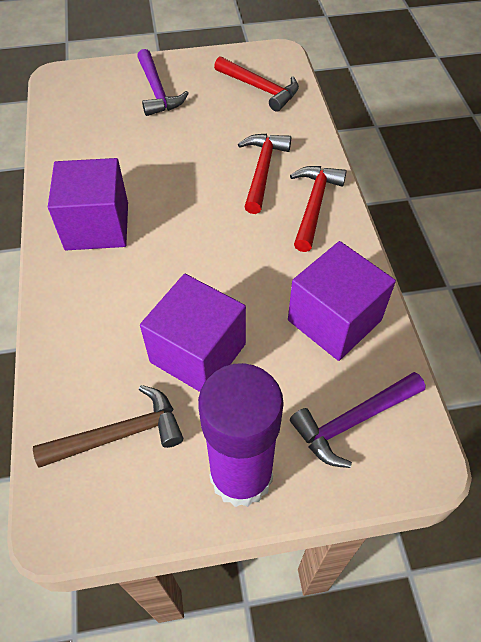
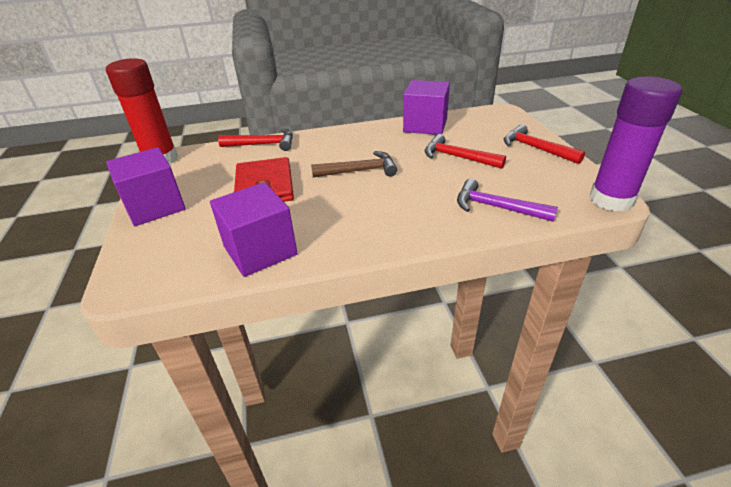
purple hammer: [137,49,189,116] [290,372,426,468] = 2 -> [457,179,558,222] = 1
red glue stick: none = 0 -> [106,58,178,164] = 1
red wallet: none = 0 -> [234,157,294,202] = 1

